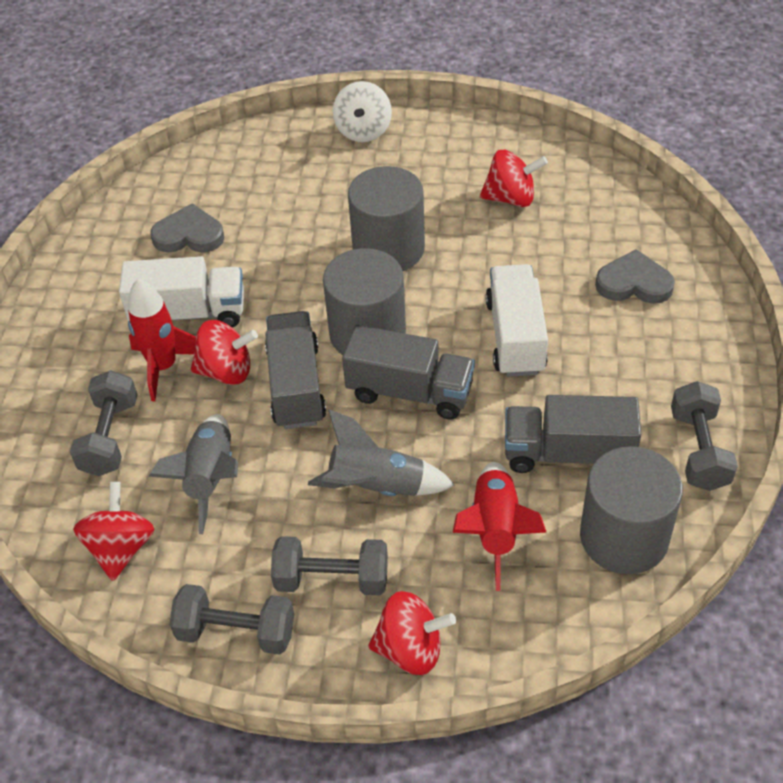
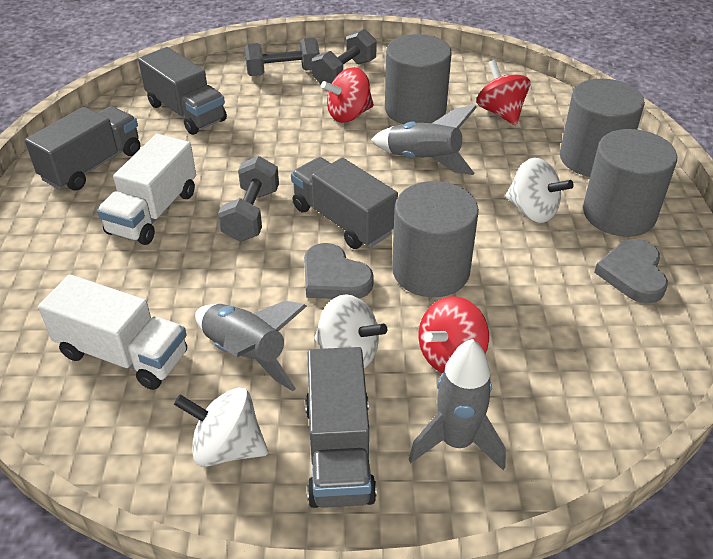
grey cylinder: [323,248,406,355] [348,166,425,271] [580,446,683,574] = 3 -> [385,34,452,124] [392,181,479,297] [560,79,645,177] [583,129,677,237] = 4
grey dumbbell: [70,370,138,476] [169,584,294,655] [271,536,388,595] [671,381,738,491] = 4 -> [218,156,279,242] [244,38,320,76] [312,29,377,84] = 3
grey rocket: [148,414,238,534] [308,410,455,496] = 2 -> [195,301,307,391] [371,105,477,175] [409,339,506,470] = 3
grey truck: [265,311,326,429] [342,325,475,420] [505,395,641,473] = 3 -> [25,106,140,191] [138,47,227,135] [291,157,398,249] [305,347,377,508] = 4
red rocket: [128,278,196,401] [453,462,547,591] = 2 -> none = 0
red spinning top: [73,482,154,581] [191,320,258,385] [368,591,456,675] [480,150,548,207] = 4 -> [321,67,374,123] [419,296,489,373] [477,60,530,125] = 3
white spinning top: [333,81,392,142] = 1 -> [174,388,268,467] [314,294,387,369] [505,158,574,223] = 3

